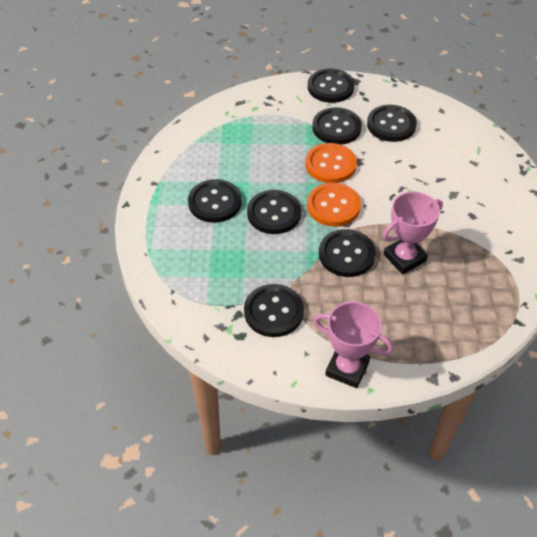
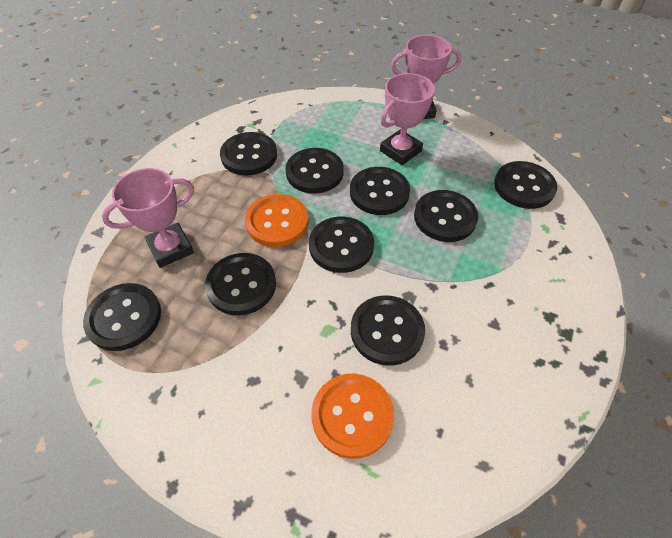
black button: [188,179,242,223] [244,284,304,337] [247,190,301,234] [308,68,354,103] [312,107,362,145] [319,229,376,277] [367,105,417,142] = 7 -> [83,283,161,351] [205,253,276,315] [220,132,277,176] [285,148,344,193] [309,216,374,273] [350,167,410,215] [351,295,425,366] [414,190,478,242] [494,161,557,209] = 9
pink trophy: [314,302,393,388] [383,192,443,274] = 2 -> [102,168,194,268] [380,73,435,165] [391,35,461,119] = 3

